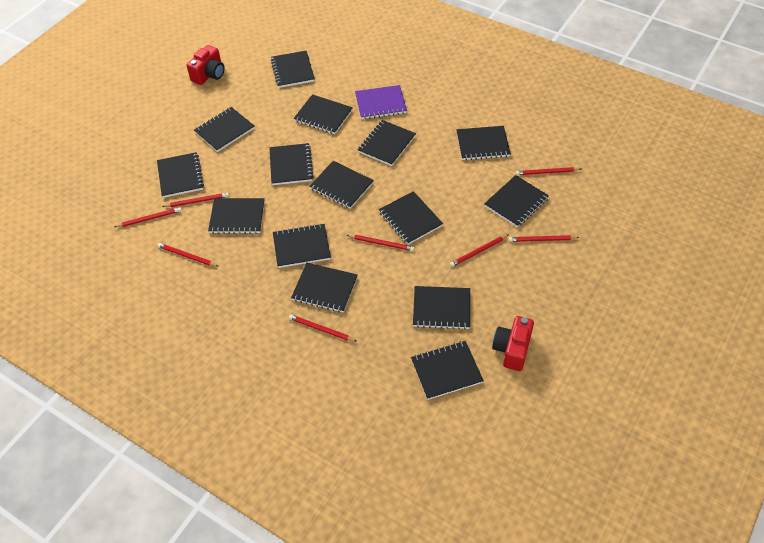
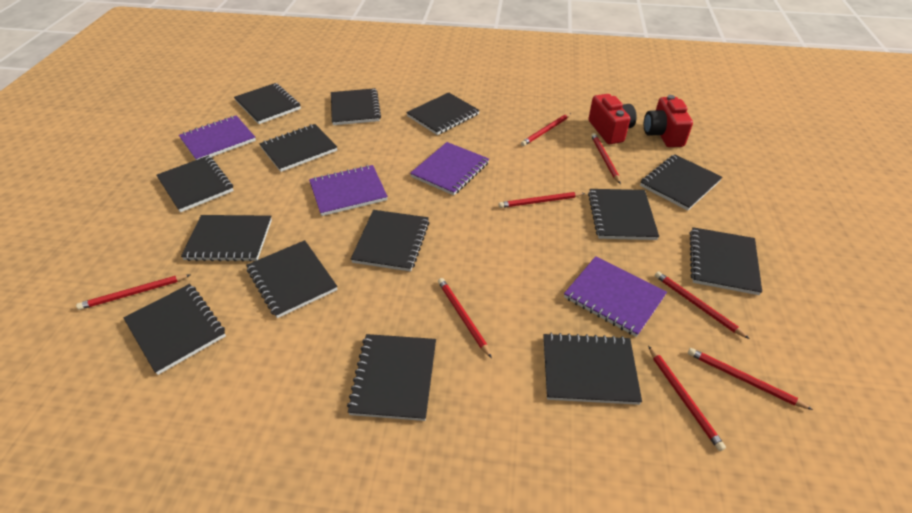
black notebook: [157,152,204,198] [194,107,255,152] [208,198,265,234] [269,143,314,185] [271,51,315,88] [273,223,331,268] [291,263,358,312] [294,94,353,134] [309,161,374,209] [358,120,416,166] [379,191,443,245] [411,341,484,400] [413,286,470,330] [456,126,511,160] [484,175,549,227] = 15 -> [124,284,226,375] [156,156,234,212] [181,215,272,262] [234,83,301,124] [246,240,338,318] [259,124,337,172] [331,88,381,125] [347,334,436,421] [351,210,430,272] [406,92,480,135] [543,333,642,405] [588,189,659,240] [640,155,723,211] [690,227,762,295] = 14
purple notebook: [355,85,407,119] = 1 -> [179,115,256,160] [309,165,388,216] [410,142,489,195] [564,256,667,337] = 4

